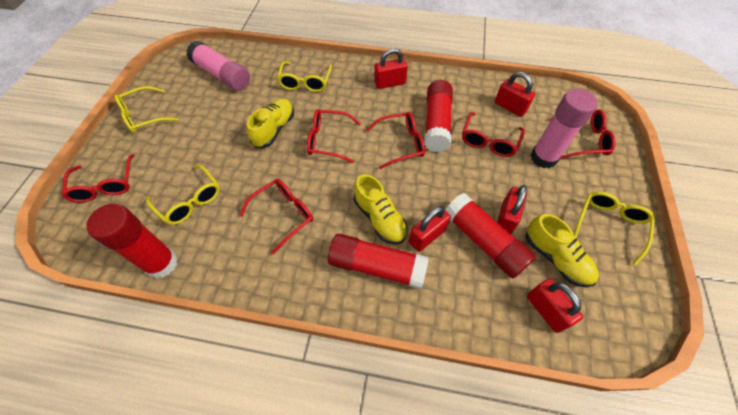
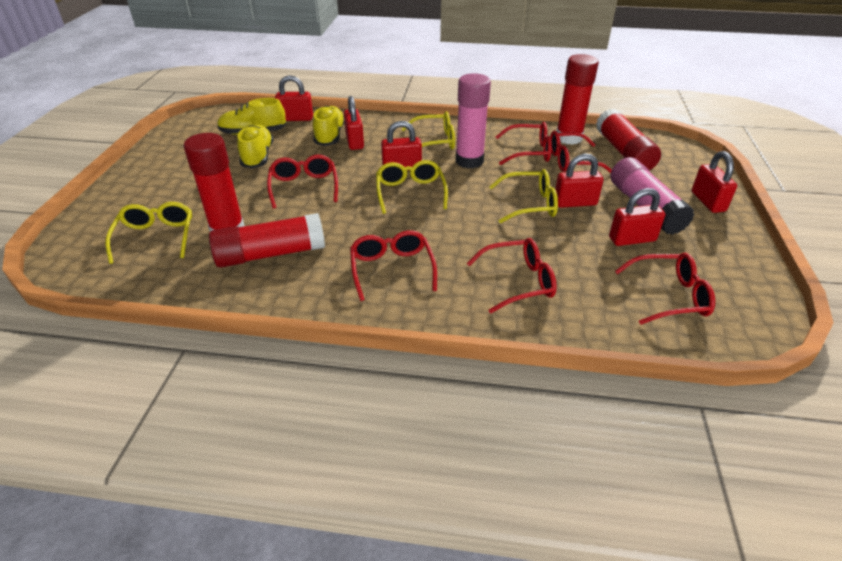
red padlock: [374,48,408,89] [409,206,451,252] [495,72,535,117] [497,185,527,234] [527,279,583,333] = 5 -> [275,75,313,121] [344,96,364,150] [381,121,422,167] [555,153,603,208] [609,188,665,246] [691,151,737,213] = 6

